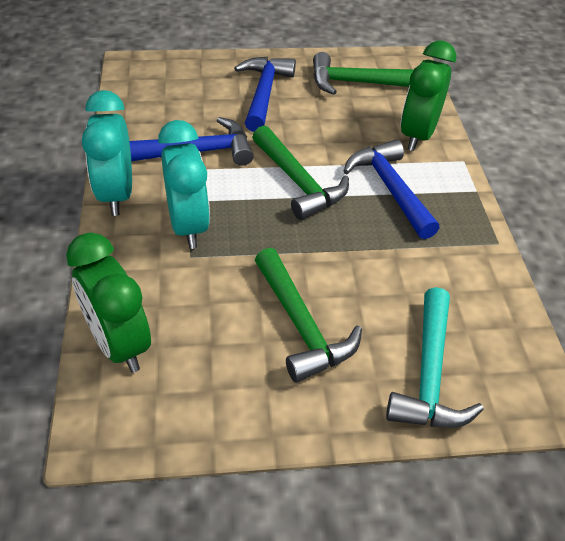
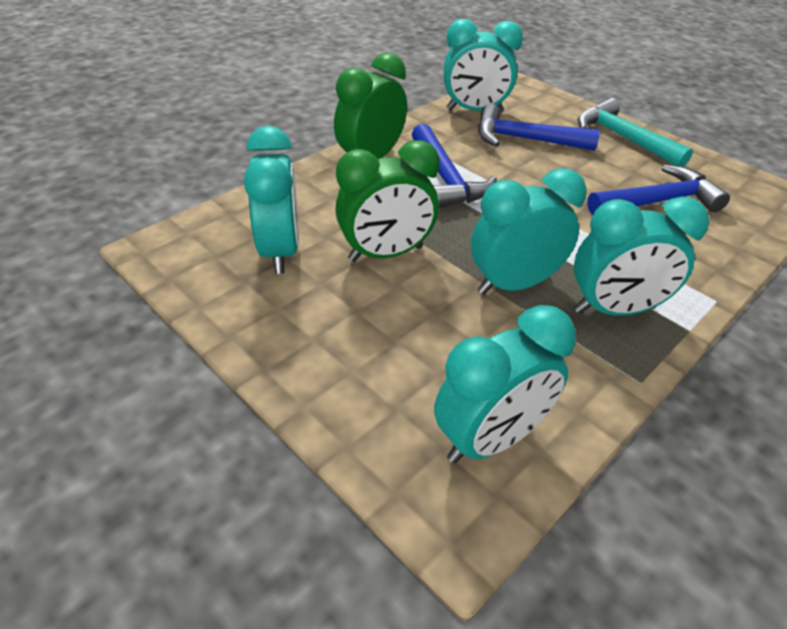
green hammer: [252,125,349,220] [255,248,362,383] [313,52,414,95] = 3 -> none = 0
turquoise clock: [82,90,132,216] [158,120,210,249] = 2 -> [244,126,299,274] [434,305,576,463] [444,19,523,112] [471,168,587,295] [574,196,709,316] = 5

